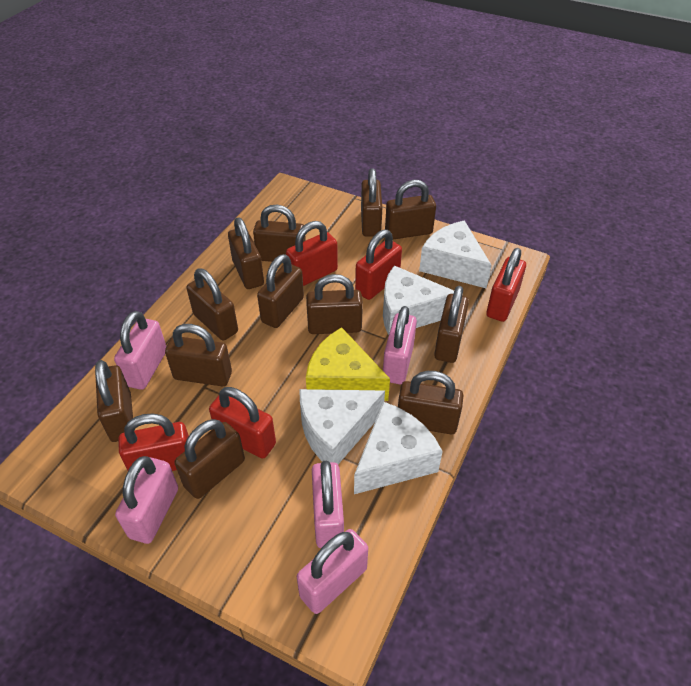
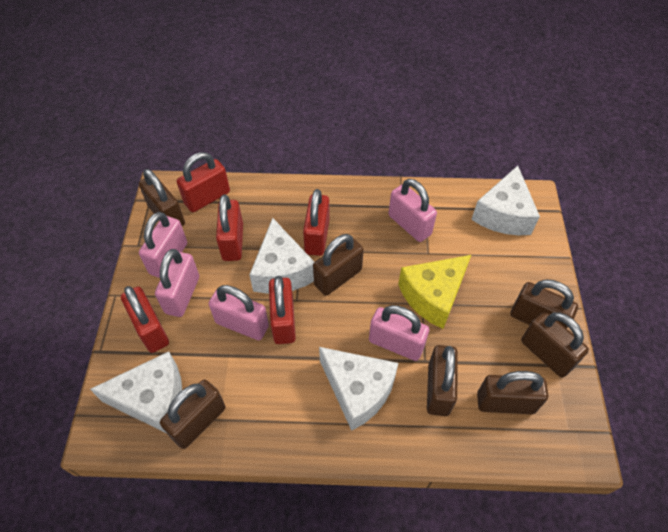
brown padlock: [95,360,133,442] [165,324,232,386] [174,419,245,499] [186,268,238,341] [228,217,264,289] [253,205,306,262] [257,254,304,328] [306,274,363,334] [361,168,382,237] [385,180,436,239] [398,371,464,434] [434,286,469,363] = 12 -> [139,169,185,226] [160,380,226,449] [313,234,364,296] [427,345,458,416] [477,371,548,414] [510,280,578,328] [521,312,589,377] = 7

